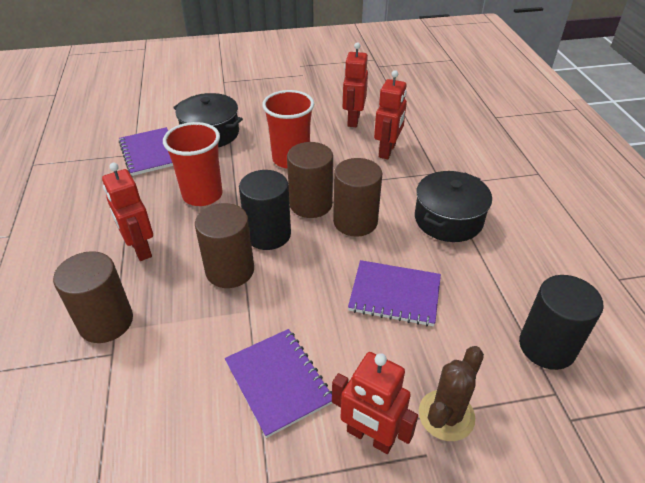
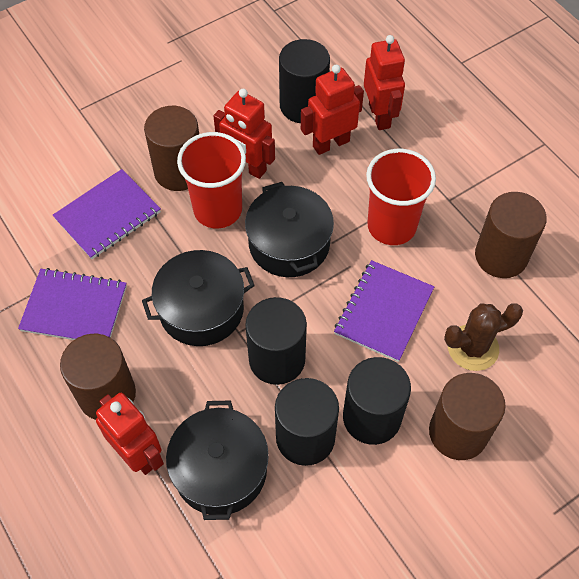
black cylinder: [239,170,291,250] [519,275,604,370] = 2 -> [245,297,307,385] [275,378,339,466] [279,39,330,123] [343,357,411,445] = 4
black pot: [173,93,243,147] [415,171,492,242] = 2 -> [142,250,255,346] [166,401,269,520] [245,182,334,277] = 3

